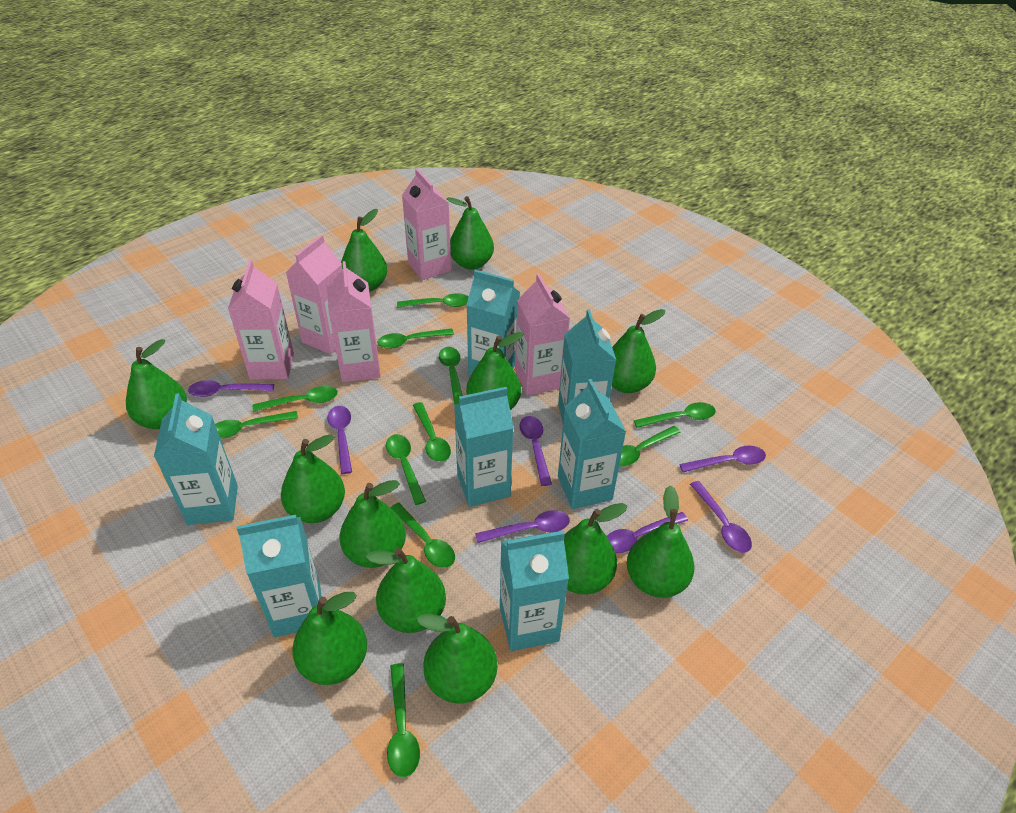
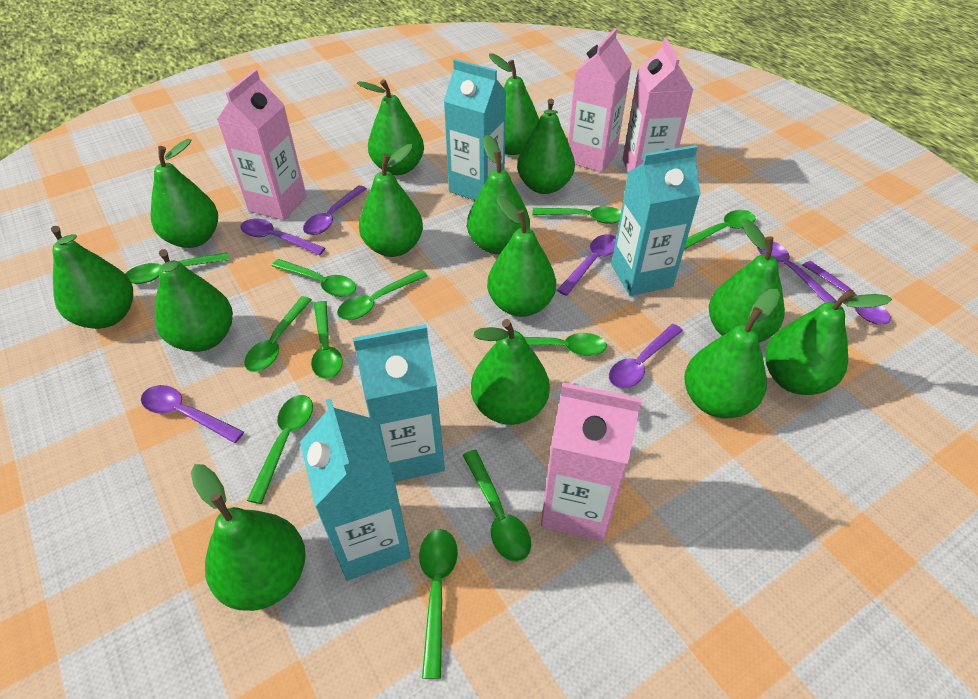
green pear: [126,339,187,429] [281,435,345,523] [292,592,367,685] [340,480,406,568] [341,209,387,292] [366,548,446,633] [416,614,497,704] [446,196,494,270] [466,332,524,410] [564,503,627,594] [612,309,665,393] [627,485,695,598] = 12 -> [51,226,133,329] [151,139,218,248] [155,249,233,352] [191,464,306,611] [357,79,424,175] [359,144,423,257] [467,135,530,254] [471,319,550,425] [487,195,556,317] [489,53,539,155] [517,99,575,194] [684,289,780,419] [709,219,785,342] [765,289,892,395] = 14
pink carton: [228,260,294,380] [286,235,343,354] [327,261,381,382] [402,169,451,280] [515,274,570,396] = 5 -> [217,69,307,220] [541,382,642,542] [568,28,632,172] [623,38,693,172] = 4
turquoise carton: [154,393,238,525] [237,515,321,637] [454,387,514,507] [466,270,520,376] [500,531,569,651] [558,309,616,422] [558,379,626,509] = 7 -> [300,398,411,581] [353,324,445,482] [444,59,506,200] [611,145,701,296] = 4

